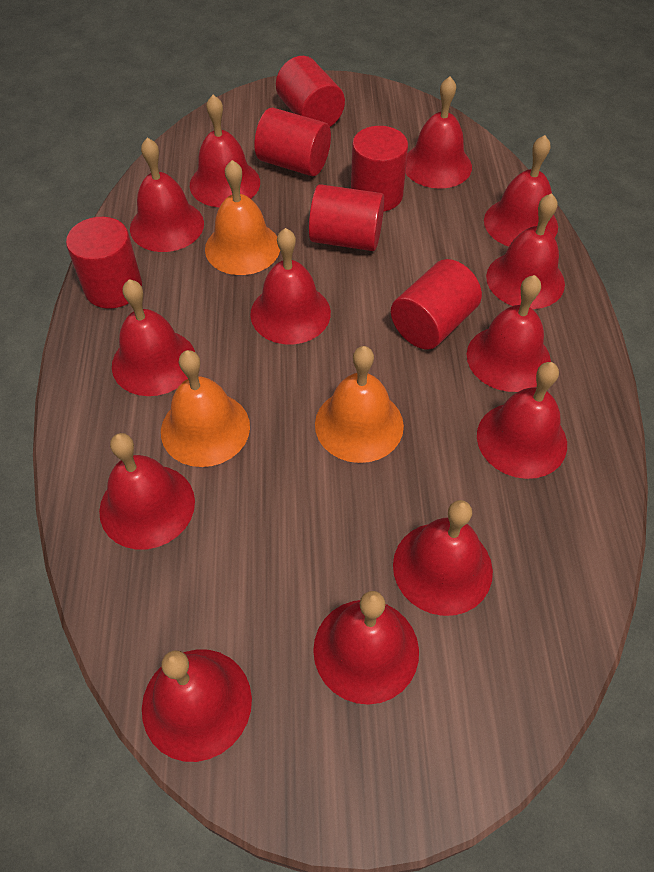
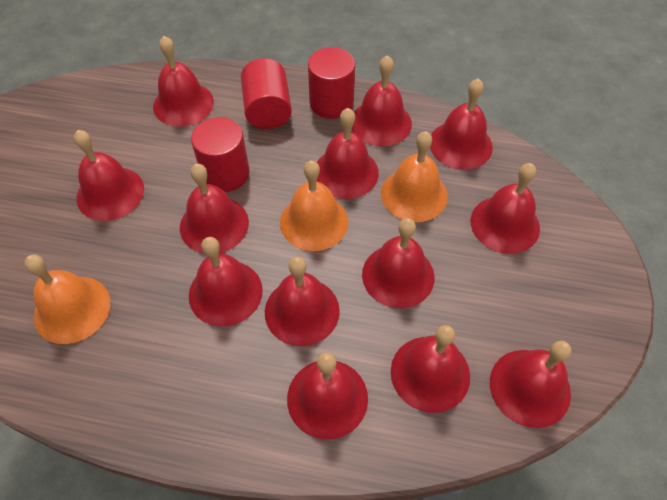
red cylinder: [66,217,142,309] [254,107,331,176] [276,56,345,127] [309,184,384,251] [351,126,408,212] [391,259,482,349] = 6 -> [191,117,250,192] [241,58,292,129] [308,47,355,119] = 3

